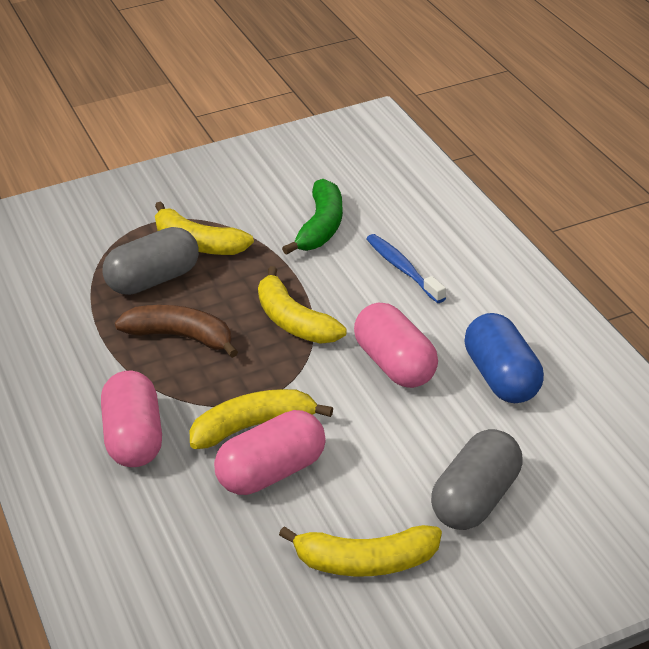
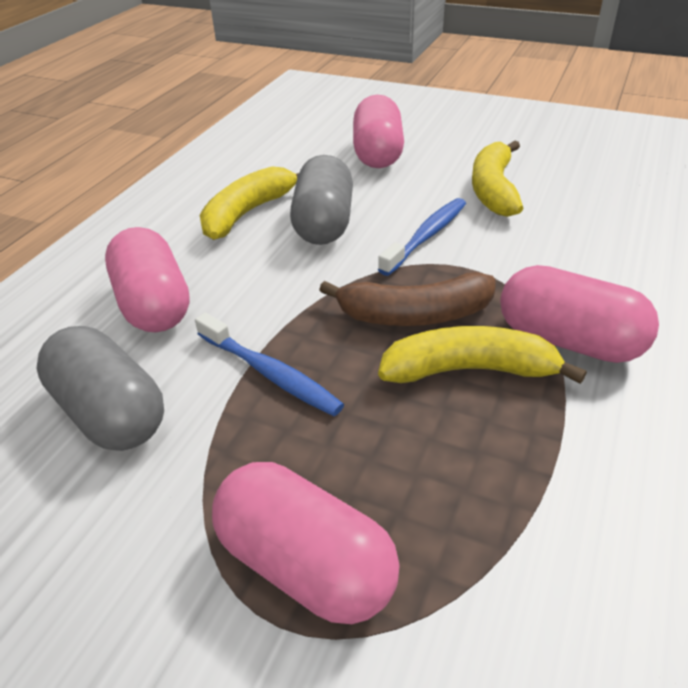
blue capsule: [465,313,544,403] = 1 -> none = 0
blue toothbrush: [366,234,446,303] = 1 -> [195,313,344,416] [378,198,466,276] = 2
green banana: [282,179,343,255] = 1 -> none = 0
pink capsule: [101,371,162,467] [214,410,326,495] [354,303,438,388] = 3 -> [105,227,190,332] [212,462,400,624] [353,95,404,168] [500,265,659,363] = 4
yellow banana: [155,201,254,255] [189,389,333,449] [258,266,347,343] [279,525,442,576] = 4 -> [200,166,299,240] [378,326,587,384] [472,141,523,217] = 3

